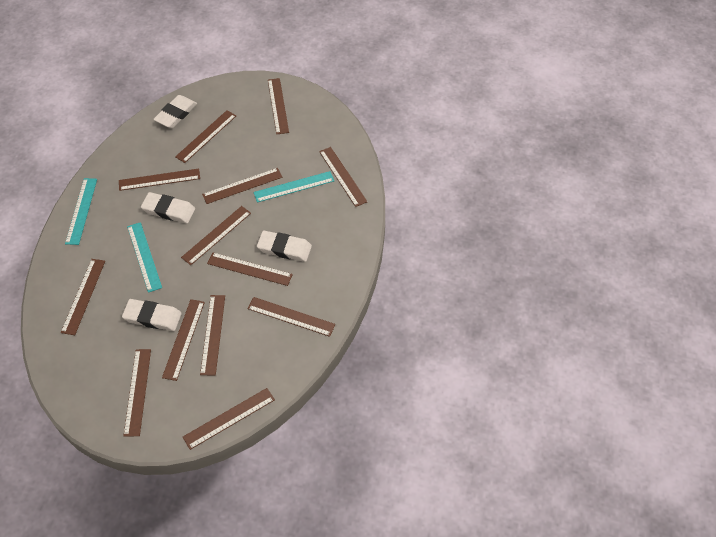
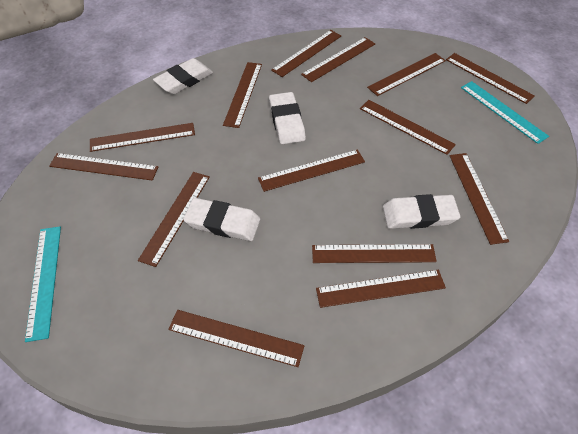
brown ruler: [61,259,105,335] [119,168,200,191] [123,349,151,437] [162,299,205,381] [175,110,236,163] [181,206,251,265] [183,388,275,450] [200,295,225,375] [202,168,282,204] [207,253,293,286] [248,297,335,337] [268,78,289,134] [319,147,367,207] = 13 -> [49,153,158,181] [90,123,195,152] [138,172,210,267] [168,310,304,367] [223,62,262,128] [258,149,365,192] [271,30,341,77] [301,37,375,82] [312,244,437,263] [316,270,446,308] [360,100,456,155] [367,53,446,96] [446,53,535,104] [450,153,509,245] = 14
turquoise ruler: [65,178,97,245] [127,222,162,293] [253,171,334,202] = 3 -> [25,227,61,342] [461,81,549,144] = 2

